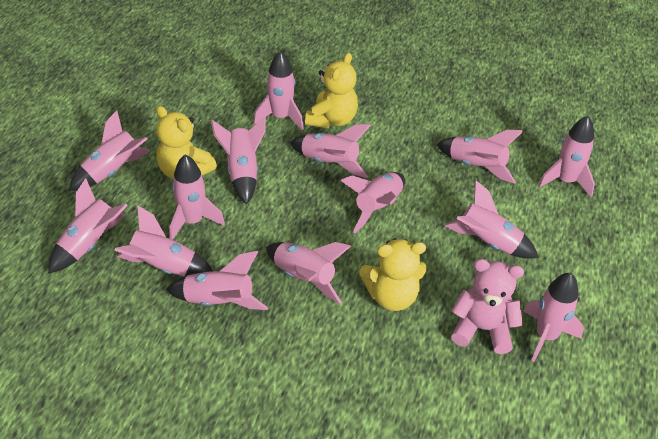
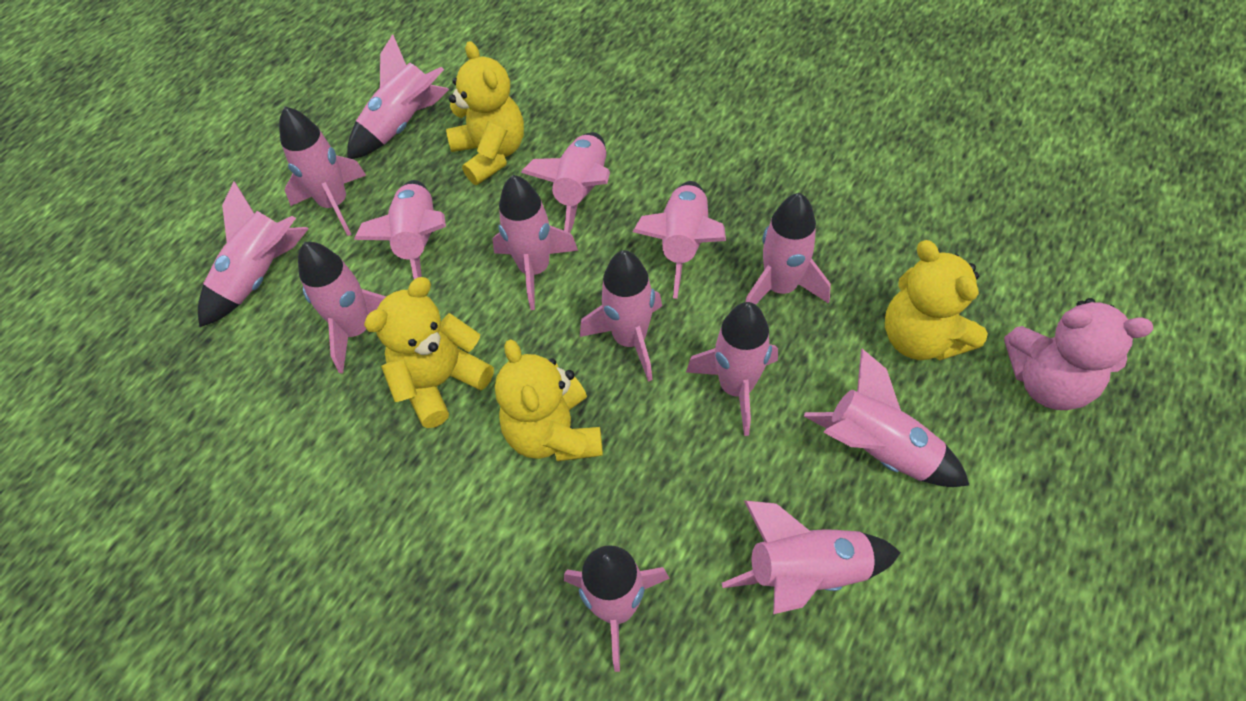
yellow teddy bear: [156,106,217,179] [305,52,358,129] [359,238,427,311] = 3 -> [364,277,494,428] [446,41,524,185] [495,339,603,461] [885,240,988,361] = 4

